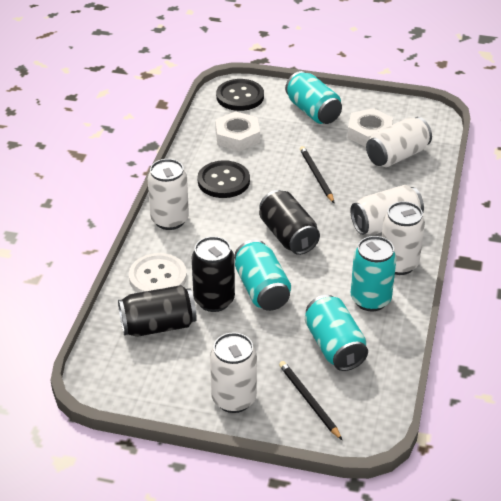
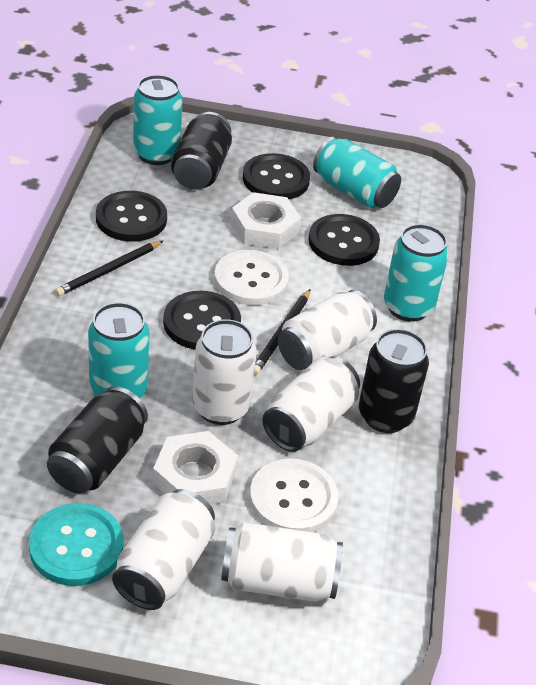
black button: [197,160,250,198] [216,79,264,111] = 2 -> [96,191,167,242] [163,291,241,350] [243,153,310,199] [308,214,380,266] = 4
turquoise button: none = 0 -> [29,503,124,586] = 1
white button: [129,253,187,293] = 1 -> [214,250,289,305] [250,459,338,532] = 2

